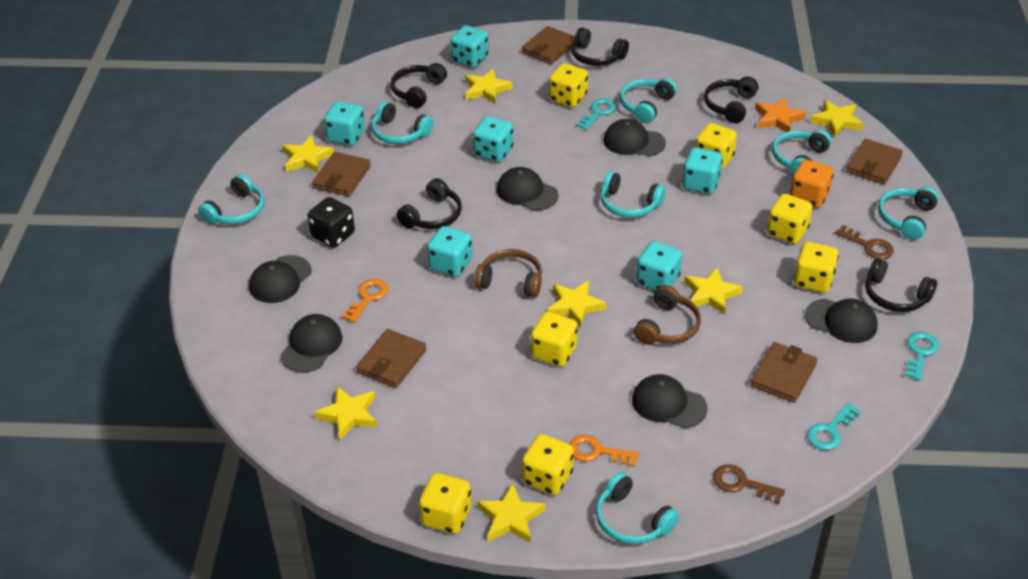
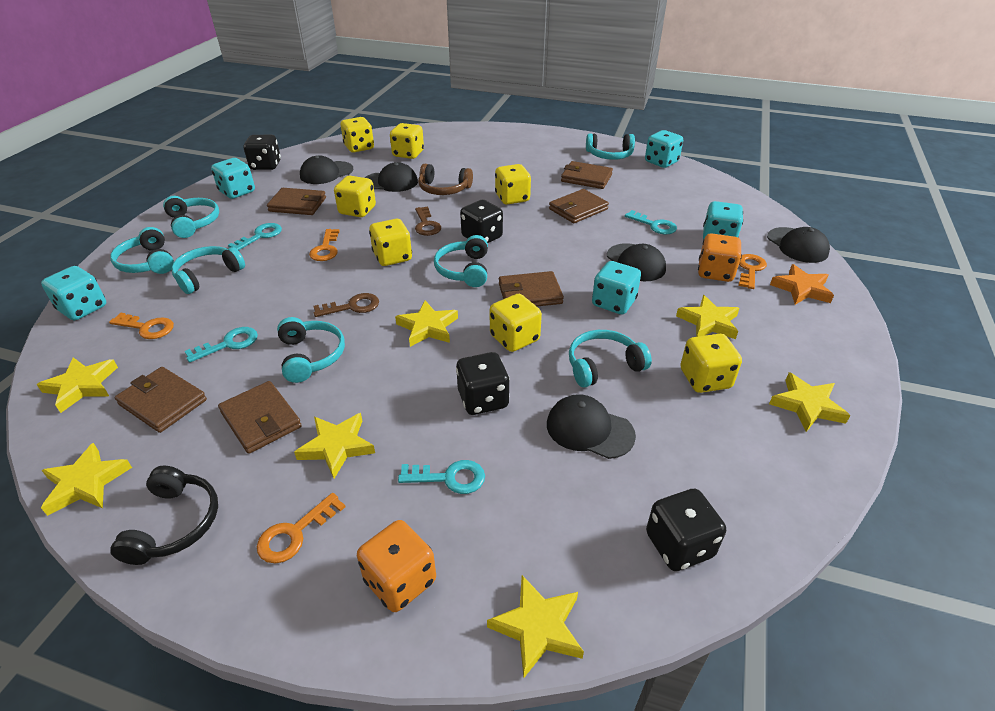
black cap: [249,255,312,303] [281,314,342,372] [497,167,558,211] [603,119,666,156] [632,374,708,428] [805,299,878,343] = 6 -> [300,155,353,184] [365,162,418,192] [547,394,636,459] [607,243,666,281] [767,227,830,263] = 5
black dice: [307,197,355,248] = 1 -> [244,135,281,170] [456,352,510,415] [460,200,503,243] [646,489,726,571] = 4
black headphones: [391,63,447,108] [396,178,462,229] [571,28,629,66] [704,77,758,123] [865,258,937,312] = 5 -> [110,466,218,565] = 1
brown headphones: [474,249,542,297] [634,285,701,345] = 2 -> [418,164,473,195] = 1
brown wallet: [312,152,371,196] [356,329,426,388] [522,26,575,64] [750,342,817,403] [846,139,903,184] = 5 -> [115,367,207,433] [218,381,302,454] [267,188,326,215] [499,271,564,307] [549,189,609,223] [561,161,613,189] = 6
orange dice: [790,160,834,208] = 1 -> [357,520,436,612] [698,233,742,282] = 2
orange key: [341,279,388,323] [569,435,639,467] = 2 -> [109,313,174,339] [257,493,346,564] [309,229,340,261] [739,254,767,289] = 4
turquoise dice: [324,101,365,146] [427,226,472,277] [450,25,489,68] [473,116,513,162] [636,241,682,291] [682,147,723,194] = 6 -> [41,266,106,320] [211,158,255,199] [592,261,641,314] [645,130,683,168] [703,201,743,240] = 5
turquoise key: [576,98,617,130] [807,403,861,450] [904,332,939,380] = 3 -> [185,327,258,363] [228,223,282,251] [398,460,485,494] [625,210,677,234] = 4

